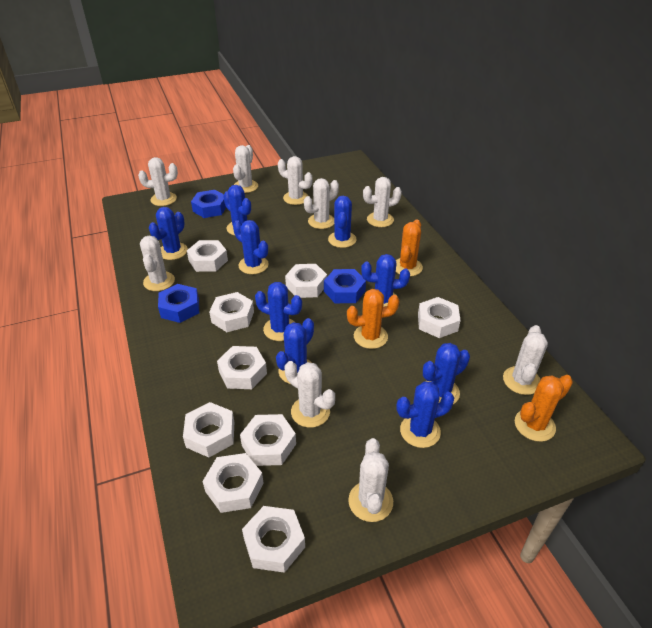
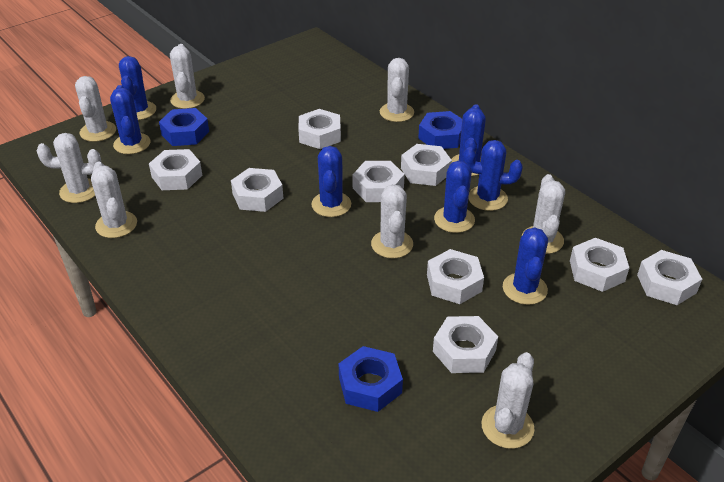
blue cactus: [149,207,188,260] [223,185,251,236] [233,220,269,274] [255,282,302,341] [276,318,314,384] [328,196,357,248] [361,254,410,307] [396,381,454,448] [423,343,470,404] = 9 -> [110,85,150,154] [119,56,156,120] [311,146,351,217] [434,160,475,233] [451,104,486,176] [463,140,523,211] [503,227,548,305] = 7
orange cactus: [347,289,399,349] [396,220,423,276] [515,375,573,442] = 3 -> none = 0
white cactus: [138,157,178,206] [140,236,175,291] [233,145,258,193] [278,156,313,205] [285,361,335,428] [304,178,339,229] [348,438,393,522] [363,177,402,227] [503,325,548,395] = 9 -> [37,133,102,203] [75,76,116,142] [91,162,137,238] [170,44,205,109] [371,184,413,258] [380,58,414,122] [481,352,535,449] [522,174,565,254] = 8

